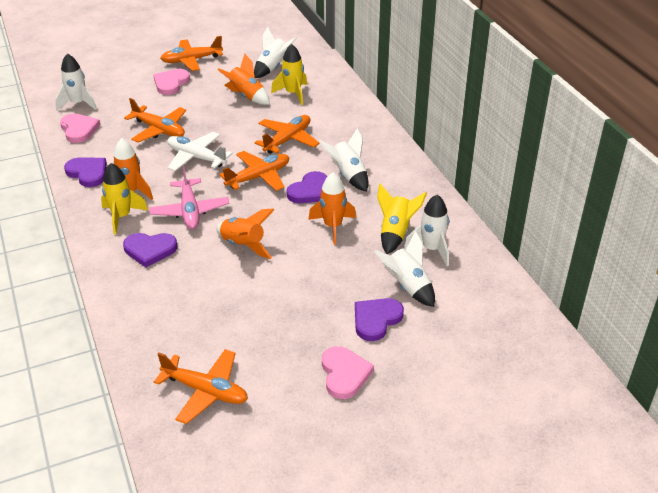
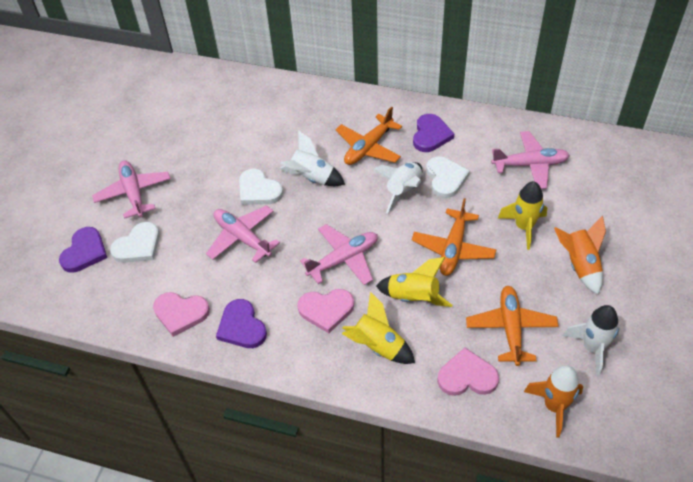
orange plane: [124,98,186,142] [154,349,248,424] [160,36,223,71] [219,151,289,191] [255,115,320,154] = 5 -> [336,106,402,165] [412,198,497,276] [466,286,559,366] = 3
orange rocket: [114,138,153,200] [216,209,274,259] [218,53,270,105] [308,172,356,245] = 4 -> [524,365,583,438] [554,215,606,295] = 2
pink plane: [149,166,229,229] = 1 -> [92,160,171,219] [206,205,280,263] [300,224,378,285] [491,131,570,189] = 4
purple heart: [64,158,107,187] [123,233,177,267] [287,171,327,203] [355,298,404,341] = 4 -> [59,227,107,273] [216,299,267,348] [413,114,454,152] = 3
white heart: none = 0 -> [110,222,160,263] [239,168,283,205] [426,157,470,198] = 3
white plane: [167,132,233,171] = 1 -> none = 0
white rocket: [55,53,97,111] [254,27,297,78] [319,128,369,192] [375,231,435,307] [404,194,449,266] = 5 -> [279,130,345,186] [373,162,422,213] [563,305,620,376] = 3

